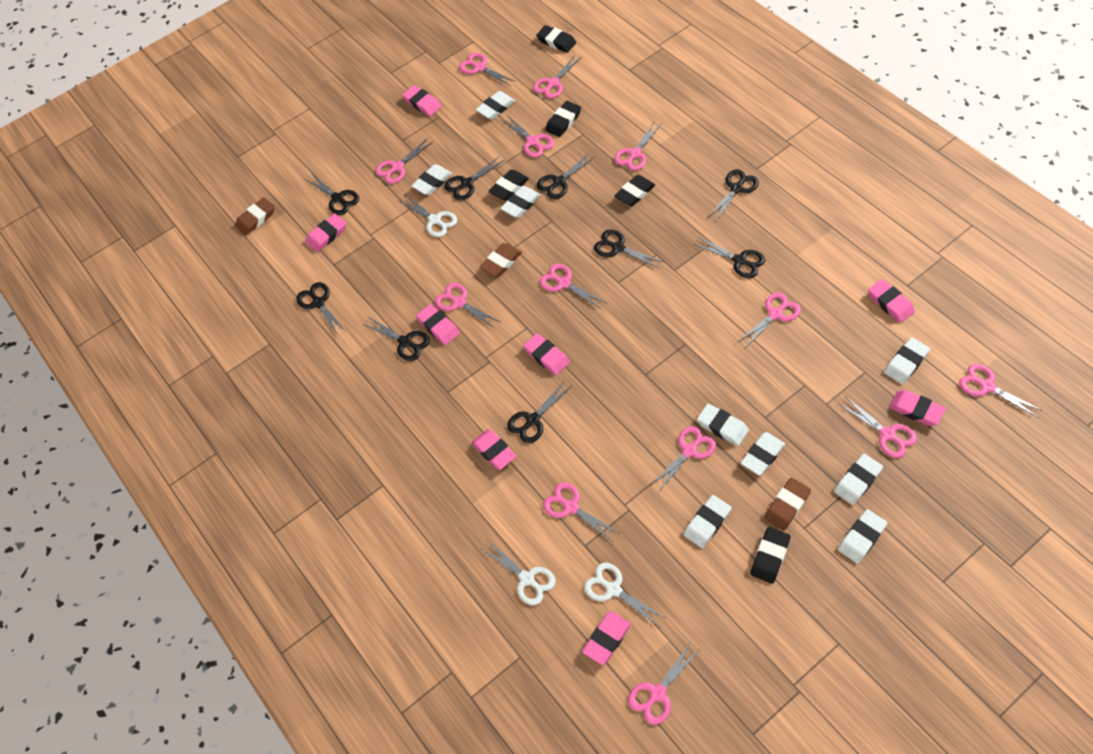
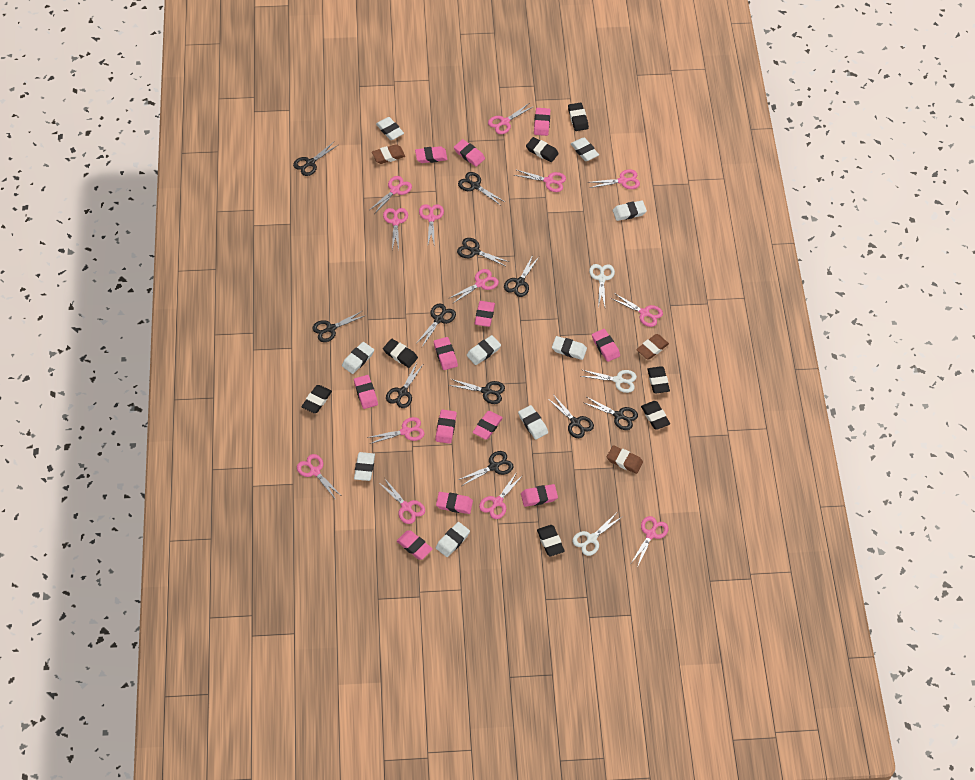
black eraser: [489,169,529,201] [536,25,576,53] [545,101,581,137] [614,175,655,206] [750,527,791,584] = 5 -> [301,385,332,413] [383,339,418,368] [526,137,559,162] [537,525,565,556] [568,102,589,131] [641,401,670,430] [647,366,670,394] = 7
black scissors: [297,282,345,336] [305,174,359,215] [363,317,430,361] [444,156,505,200] [507,382,571,443] [537,153,594,199] [594,230,663,268] [694,237,765,278] [708,169,759,221] = 9 -> [293,142,338,176] [312,311,366,342] [386,363,423,408] [416,303,456,347] [449,379,505,404] [457,238,509,266] [458,172,505,205] [458,451,514,486] [504,255,539,297] [547,396,594,438] [584,397,638,430] = 11
pink eraser: [306,214,346,252] [402,85,442,116] [416,304,460,345] [471,429,516,470] [523,333,570,375] [582,611,631,665] [868,279,915,323] [889,390,946,426] = 8 -> [354,375,378,409] [397,530,433,560] [415,146,447,163] [434,337,458,370] [435,409,457,444] [436,492,473,514] [454,139,485,167] [473,411,503,440] [474,301,495,327] [521,484,558,507] [534,108,550,136] [592,329,620,362] = 12

